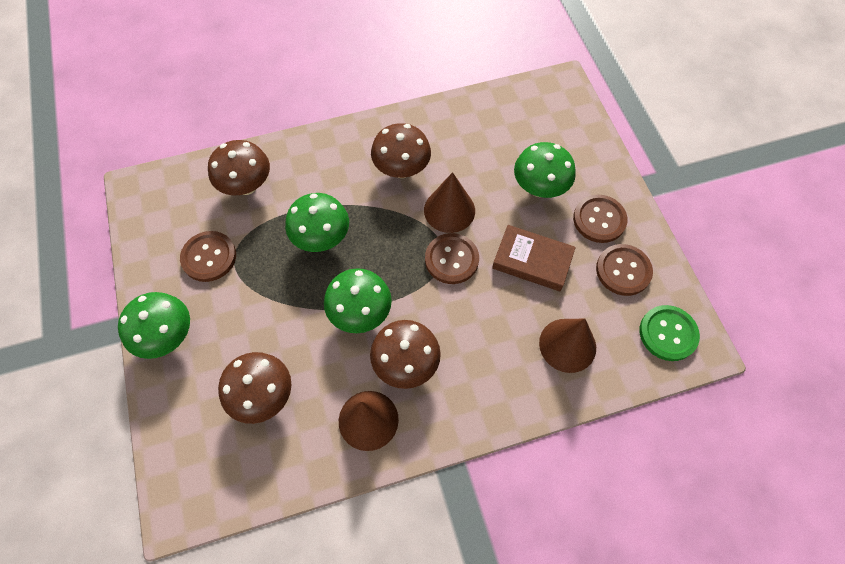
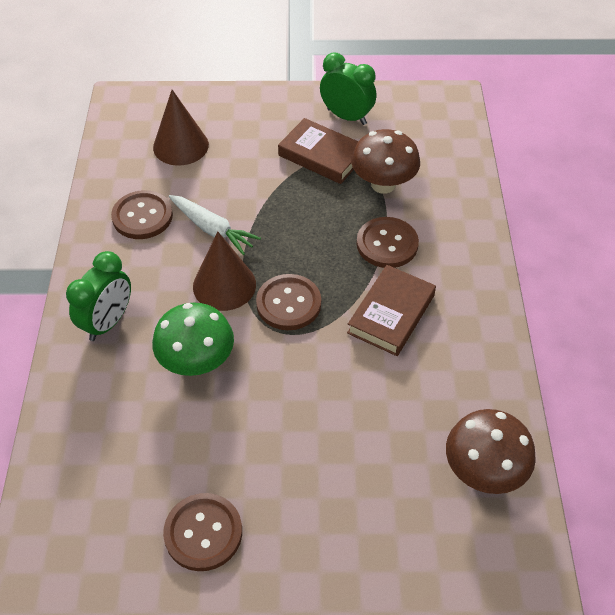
brown book: [492,225,576,291] = 1 -> [278,118,358,184] [347,265,436,356] = 2
brown cone: [339,391,399,451] [424,172,475,233] [539,319,596,373] = 3 -> [153,90,209,166] [193,232,256,311] = 2
brown mushroom: [208,140,270,195] [218,352,291,424] [370,320,441,389] [371,123,431,178] = 4 -> [351,129,420,194] [446,409,536,494] = 2
green button: [639,305,700,361] = 1 -> none = 0
green clock: none = 0 -> [66,251,131,341] [320,53,376,125] = 2
green mushroom: [118,292,190,359] [285,193,349,252] [324,268,392,333] [514,142,576,198] = 4 -> [152,303,234,376] = 1
white carrot: none = 0 -> [169,195,261,255] = 1

